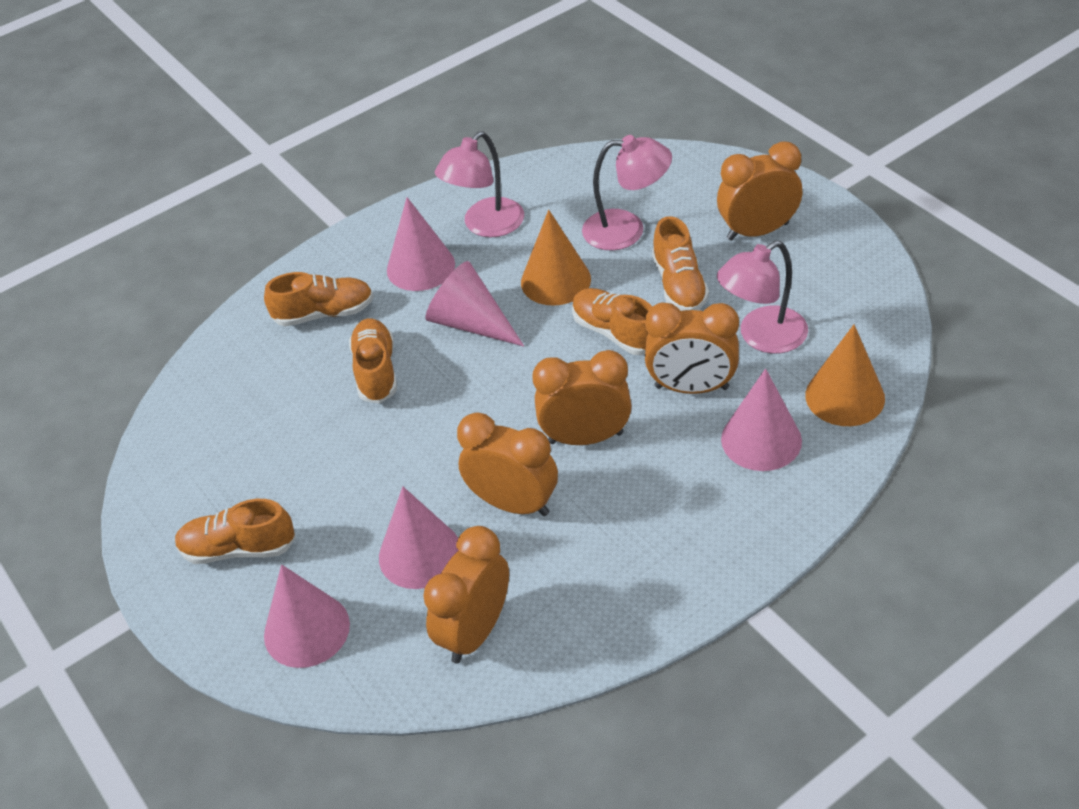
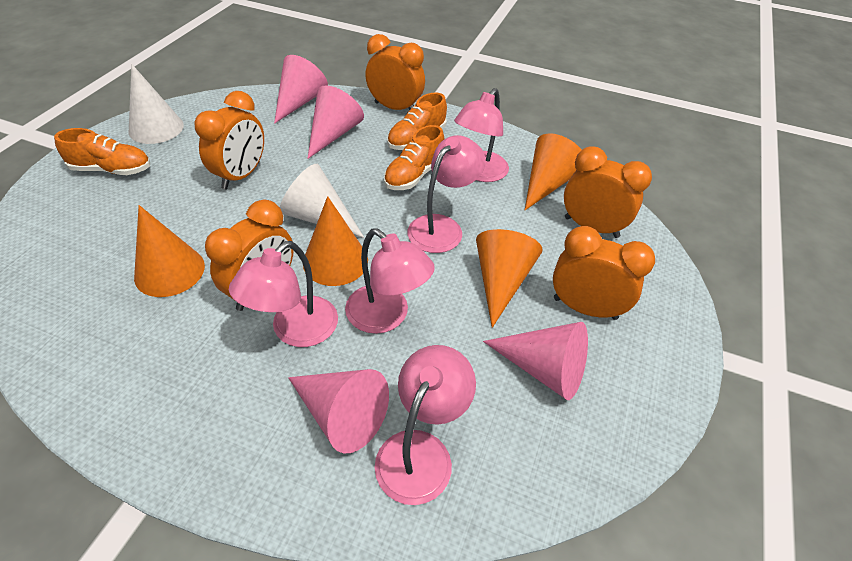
orange cone: [521,210,591,306] [805,325,885,426] = 2 -> [134,205,205,297] [303,196,368,286] [476,229,543,328] [525,133,582,210] = 4
orange shoe: [175,499,296,564] [264,272,374,327] [349,318,397,404] [572,288,652,355] [652,216,709,311] = 5 -> [54,128,150,175] [384,125,444,190] [387,93,447,150] = 3
pink cone: [264,564,350,668] [379,487,459,589] [387,197,455,291] [426,261,524,346] [721,368,802,471] = 5 -> [274,55,328,124] [288,369,389,453] [307,85,364,159] [483,322,588,400] = 4
pink lamp: [435,132,524,237] [582,135,672,251] [717,241,808,354] = 3 -> [229,241,338,347] [345,228,435,334] [375,345,476,505] [408,135,485,253] [454,88,509,182] = 5
white cone: none = 0 -> [128,64,184,144] [280,164,365,238] = 2

